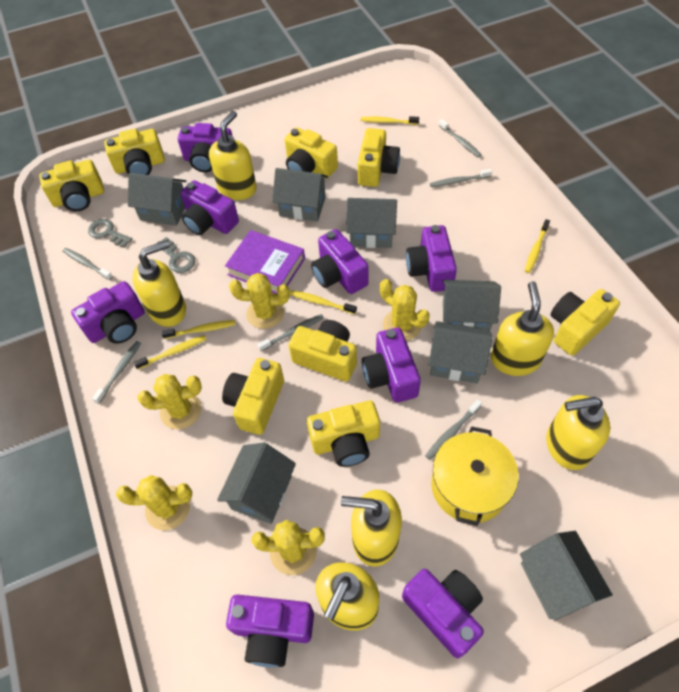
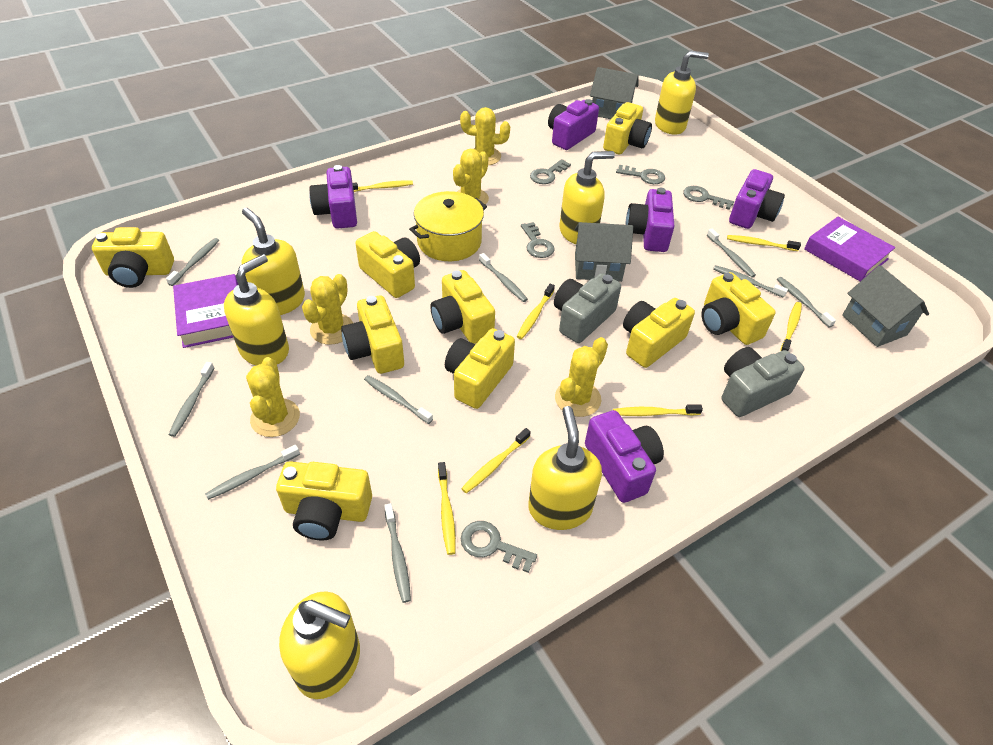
grey camera: none = 0 -> [554,273,621,343] [721,347,805,417] = 2
grey house: [128,173,186,226] [217,443,296,524] [272,168,328,222] [346,198,397,248] [429,321,492,383] [442,280,501,331] [520,531,613,621] = 7 -> [575,222,633,282] [590,67,638,119] [842,265,929,347] = 3
grey key: [88,219,132,248] [156,237,195,273] = 2 -> [461,521,537,573] [521,222,555,258] [530,159,571,184] [616,165,665,184] [683,186,734,210] = 5
grey toothbrush: [62,248,113,280] [92,341,141,404] [257,314,324,351] [425,399,482,460] [430,169,492,187] [439,119,482,158] = 6 -> [166,238,219,286] [168,362,214,437] [205,445,300,500] [364,375,433,424] [384,503,411,603] [479,253,528,302] [707,228,756,278] [713,265,788,298] [777,277,836,328] = 9
purple book: [225,230,305,294] = 1 -> [173,274,238,348] [804,217,895,281] = 2
purple camera: [71,281,145,344] [178,123,232,172] [180,180,239,235] [226,594,314,667] [311,229,369,294] [362,327,421,403] [402,569,484,658] [406,225,457,292] = 8 -> [309,165,357,229] [548,99,599,150] [585,410,664,503] [626,188,675,252] [729,169,785,229] = 5
yellow camera: [39,159,104,211] [104,129,165,175] [222,358,284,435] [284,127,338,179] [288,320,357,382] [307,400,380,467] [357,128,400,187] [551,289,620,356] = 8 -> [92,227,174,288] [276,461,372,541] [341,296,404,374] [355,231,420,298] [430,270,495,344] [445,328,515,409] [603,102,652,155] [623,298,695,368] [701,272,775,345] = 9
yellow toothbrush: [134,335,207,370] [161,320,235,339] [290,290,357,314] [361,116,419,125] [525,219,550,273] = 5 -> [353,181,413,192] [438,462,456,555] [461,428,531,493] [517,284,555,339] [613,404,703,416] [727,235,801,251] [780,302,802,351] = 7

